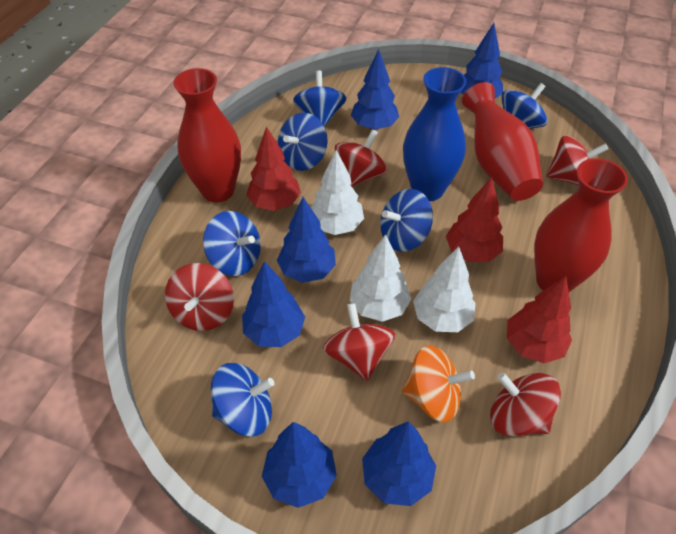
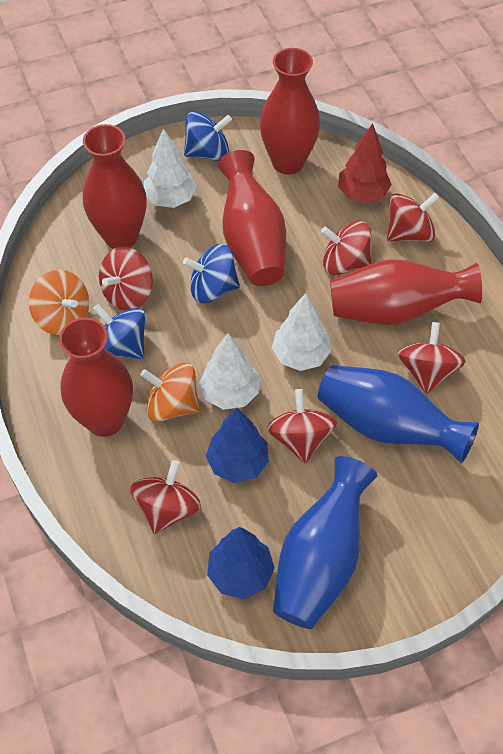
blue spinning top: [203,211,261,276] [211,363,275,437] [278,113,328,171] [293,70,347,126] [380,189,433,252] [502,83,548,129] = 6 -> [93,304,146,359] [183,244,240,304] [184,112,232,161] = 3
blue tree: [242,261,305,347] [262,422,337,508] [277,197,336,283] [351,49,399,130] [362,421,436,506] [461,23,503,98] = 6 -> [206,408,269,483] [207,527,275,599] = 2
blue vase: [403,67,467,201] = 1 -> [273,456,377,629] [318,365,479,463] = 2
orange spinning top: [402,345,475,422] = 1 -> [29,270,89,335] [140,362,200,422] = 2
red spinning top: [165,263,234,331] [323,303,395,381] [335,129,388,187] [490,372,561,436] [546,135,608,186] = 5 -> [99,247,153,311] [130,460,201,534] [267,389,337,464] [321,221,371,275] [387,193,439,242] [398,322,466,394] = 6
red tree: [247,126,301,211] [446,177,503,262] [507,276,572,363] = 3 -> [338,123,392,203] = 1
red vase: [173,68,241,202] [462,82,543,201] [534,158,628,292] = 3 -> [59,317,133,437] [83,124,147,249] [218,150,286,286] [260,48,320,174] [330,259,482,325] = 5

